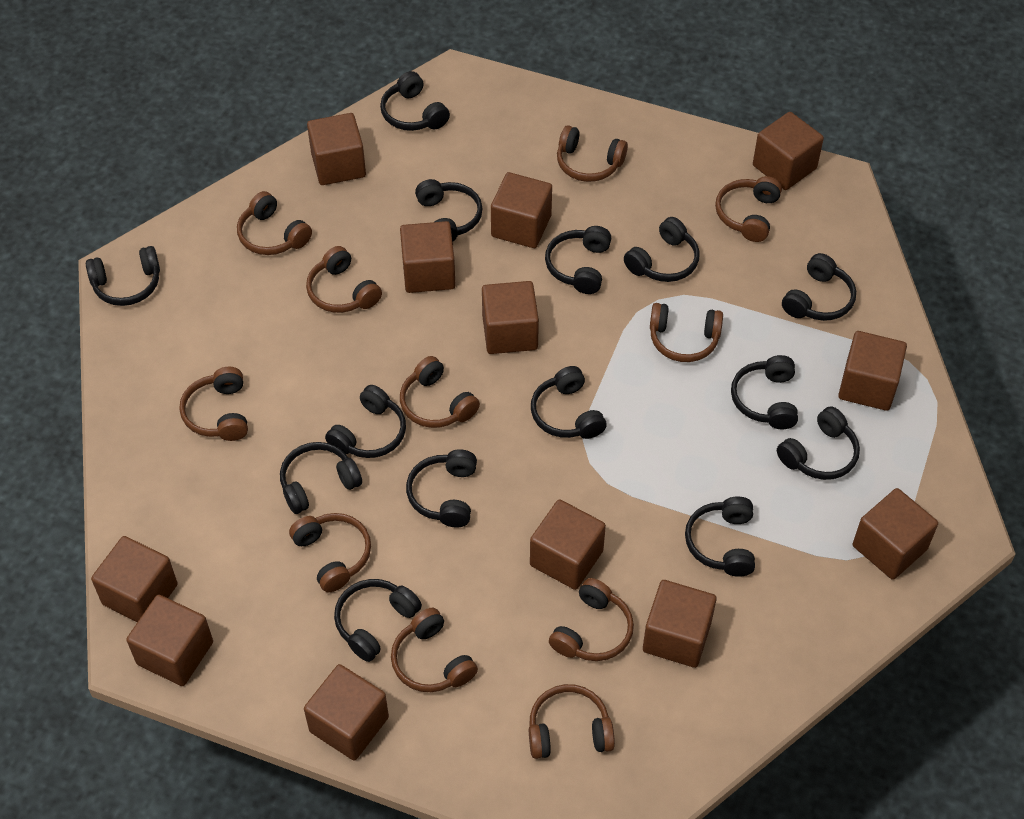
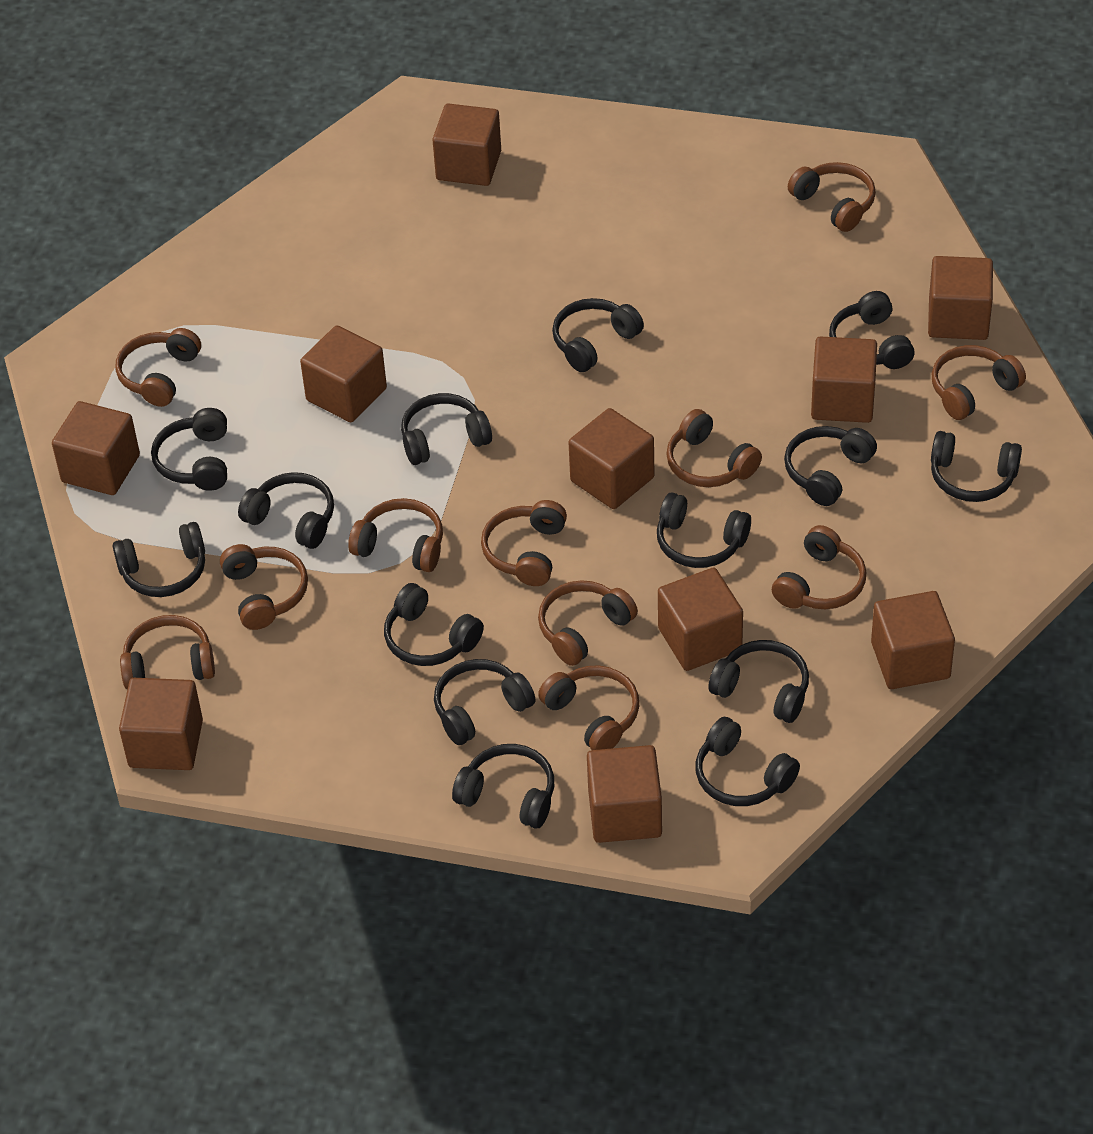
brown cube: [91,536,178,622] [126,595,213,686] [304,664,389,761] [307,113,366,185] [400,221,455,293] [482,281,539,354] [491,172,552,248] [530,499,606,590] [643,580,717,668] [753,112,824,190] [838,331,907,411] [853,488,938,580] = 12 -> [52,401,140,495] [119,678,203,770] [300,326,387,422] [432,104,501,186] [568,408,654,509] [587,745,662,843] [658,568,743,671] [811,336,877,423] [871,591,955,689] [928,256,993,340] = 10

